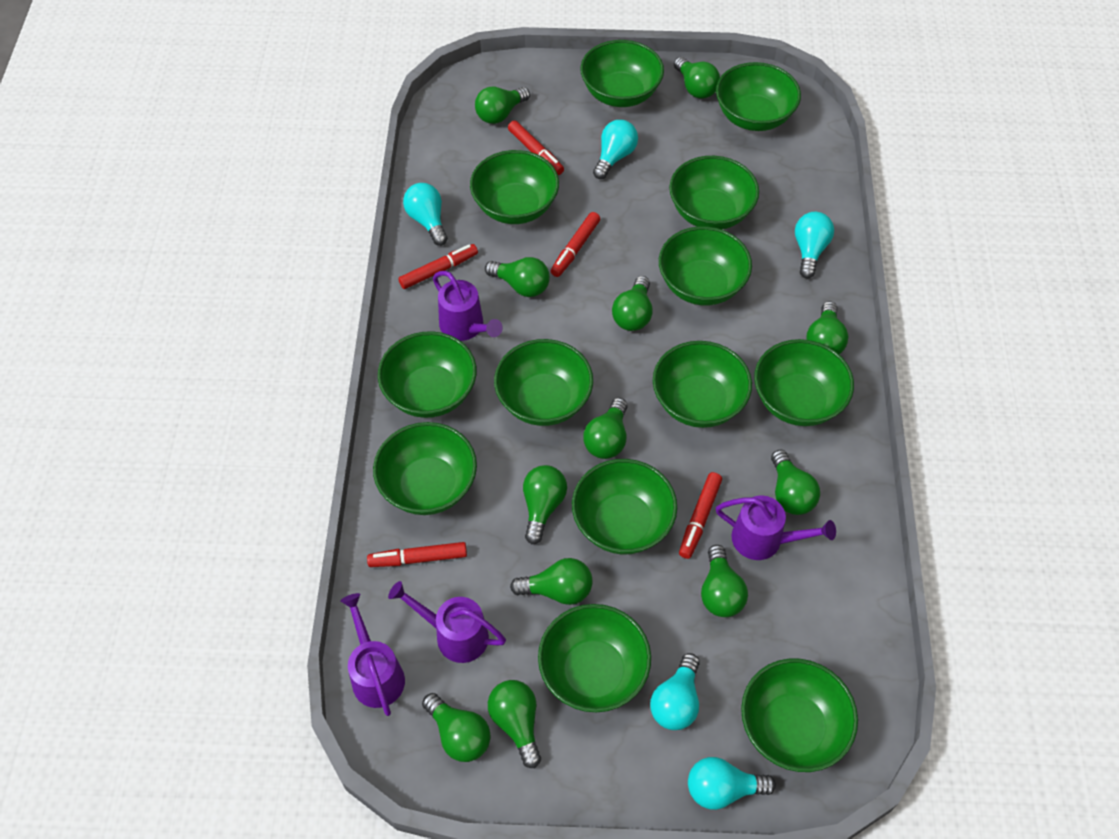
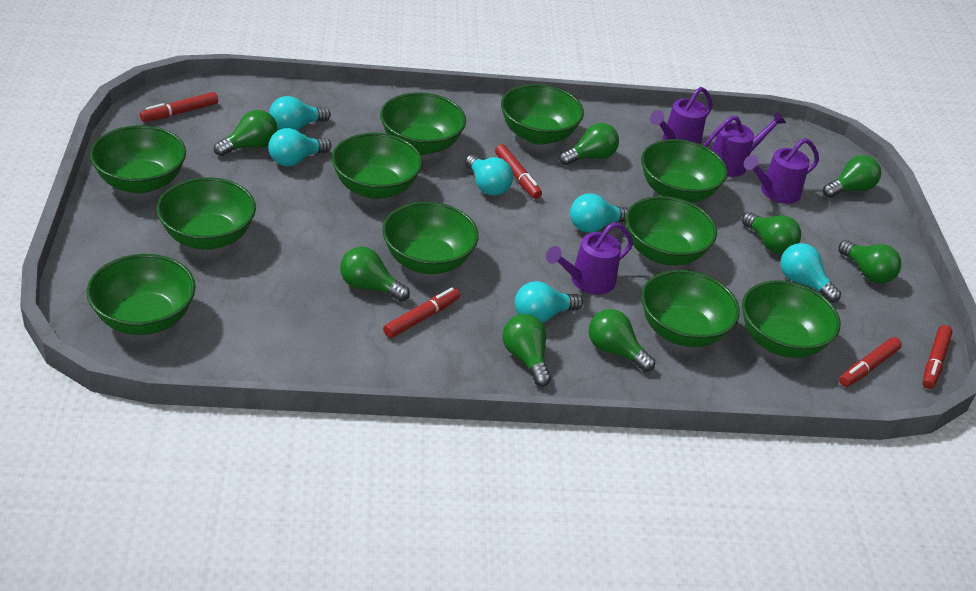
green bowl: [373,422,477,515] [378,331,477,418] [470,150,559,224] [494,339,593,426] [538,604,651,712] [572,459,677,554] [580,40,664,107] [653,341,752,428] [659,226,752,306] [669,156,759,230] [716,62,801,131] [741,659,858,772] [754,339,854,426] = 13 -> [87,254,196,335] [90,125,186,193] [156,177,256,250] [332,133,422,199] [380,92,466,155] [382,202,479,274] [501,84,584,145] [626,196,717,265] [641,139,727,202] [641,270,740,347] [742,280,840,358] = 11
green light bulb: [422,693,491,762] [475,87,530,124] [485,257,550,297] [488,680,541,768] [510,558,593,605] [523,465,567,544] [583,398,628,459] [612,276,652,331] [674,57,720,99] [701,545,748,617] [771,450,820,515] [806,301,848,354] = 12 -> [214,110,277,156] [340,247,410,302] [502,314,551,387] [559,123,619,165] [589,309,655,372] [742,212,801,254] [823,155,881,198] [838,240,901,283] = 8
turquoise light bulb: [403,183,448,246] [593,120,638,179] [650,653,700,730] [688,757,776,810] [795,212,834,279] = 5 -> [268,128,331,166] [269,96,331,131] [465,155,513,196] [515,281,583,323] [570,194,629,233] [780,243,841,303] = 6

